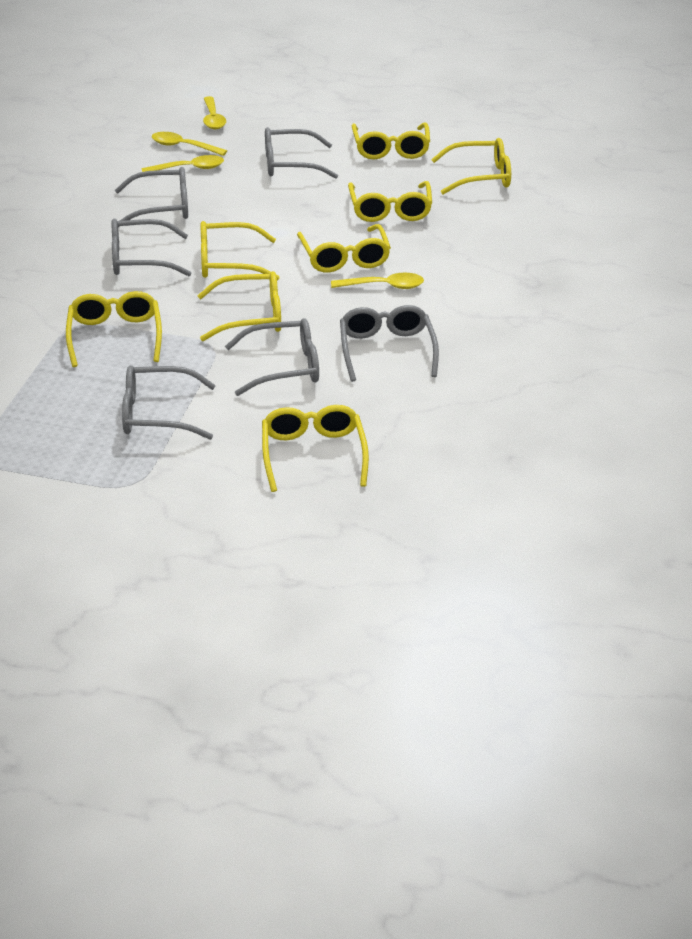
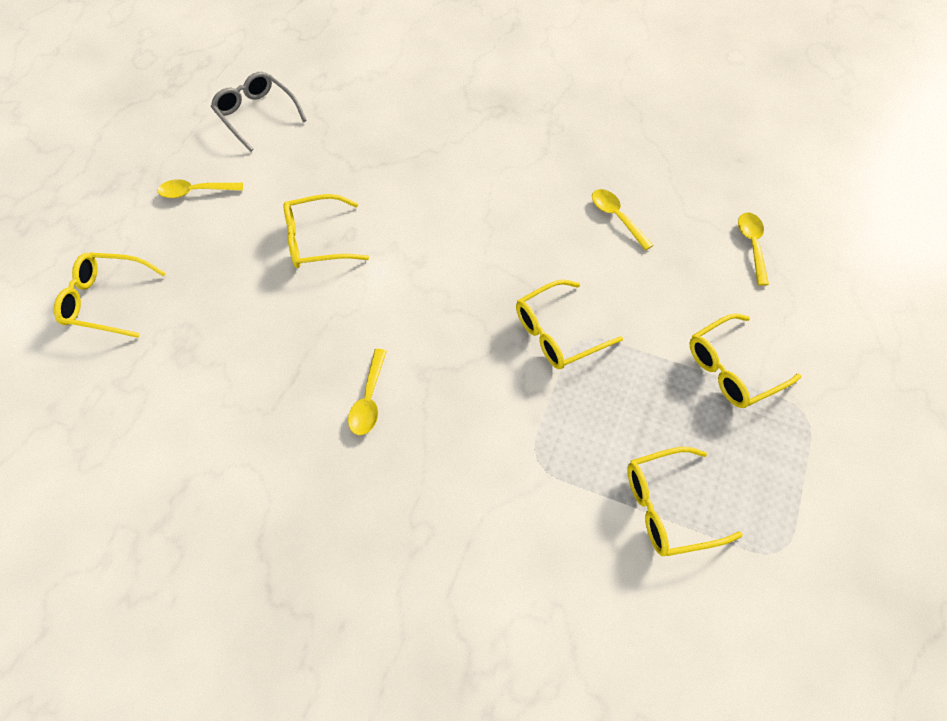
grey glasses: [111,219,191,276] [115,167,188,227] [122,365,216,440] [225,318,319,396] [265,127,338,179] [340,305,439,382] = 6 -> [211,72,307,152] = 1
yellow glasses: [66,291,162,367] [197,271,281,341] [201,221,280,280] [262,405,369,492] [297,224,391,272] [348,181,432,222] [352,122,430,159] [431,138,511,194] = 8 -> [54,252,166,338] [284,194,369,268] [516,279,623,369] [627,447,743,556] [690,313,802,408] = 5

